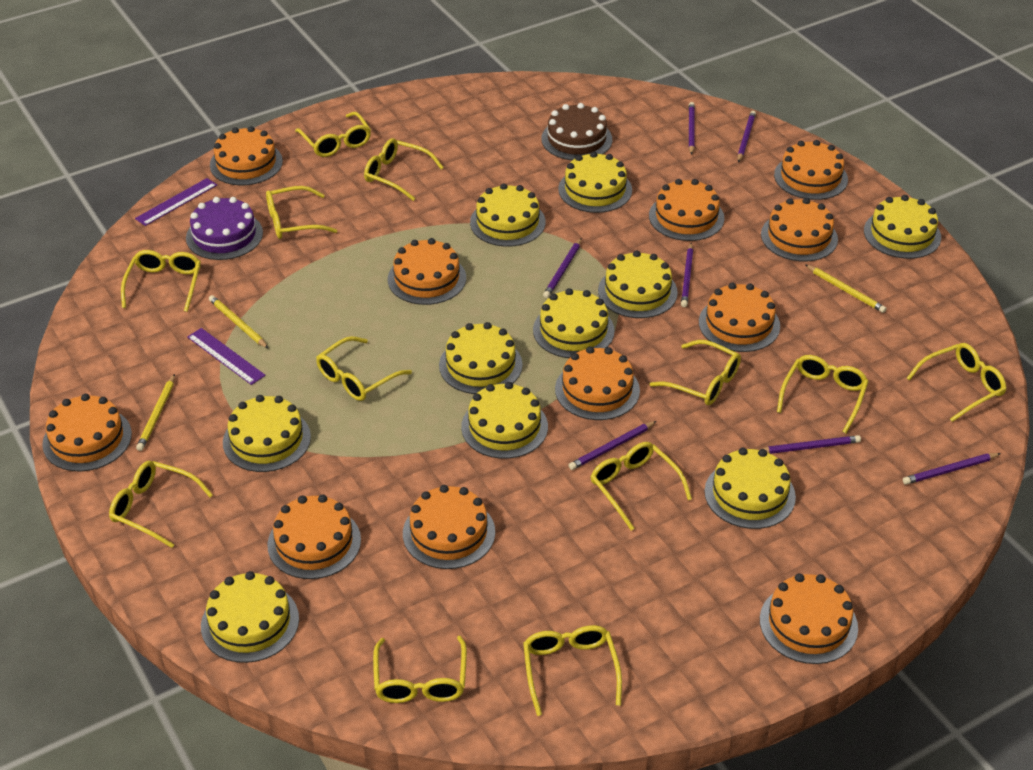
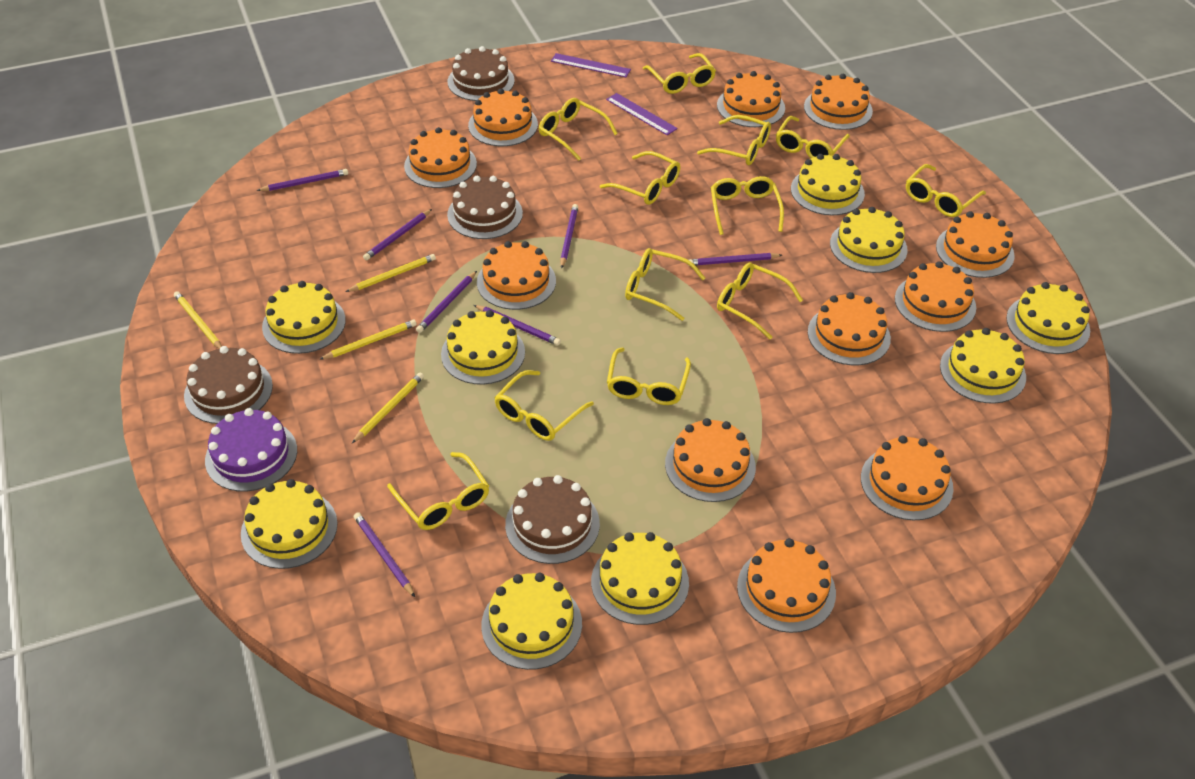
brown cake: [541,103,612,160] = 1 -> [184,346,273,424] [447,176,523,239] [448,46,515,101] [505,475,600,564] = 4
yellow cake: [201,571,299,663] [223,395,311,472] [439,322,523,394] [461,382,548,459] [470,183,546,247] [533,288,615,358] [558,152,632,213] [598,251,678,318] [705,448,796,529] [864,195,941,259] = 10 -> [241,479,338,569] [262,281,346,354] [441,310,525,385] [481,573,582,670] [591,532,689,625] [791,154,865,215] [830,207,908,273] [940,328,1026,404] [1006,282,1090,354] = 9
yellow pencil: [136,374,175,451] [209,295,269,349] [806,265,887,313] = 3 -> [174,291,222,349] [319,320,417,360] [345,254,436,292] [352,372,424,443] = 4

